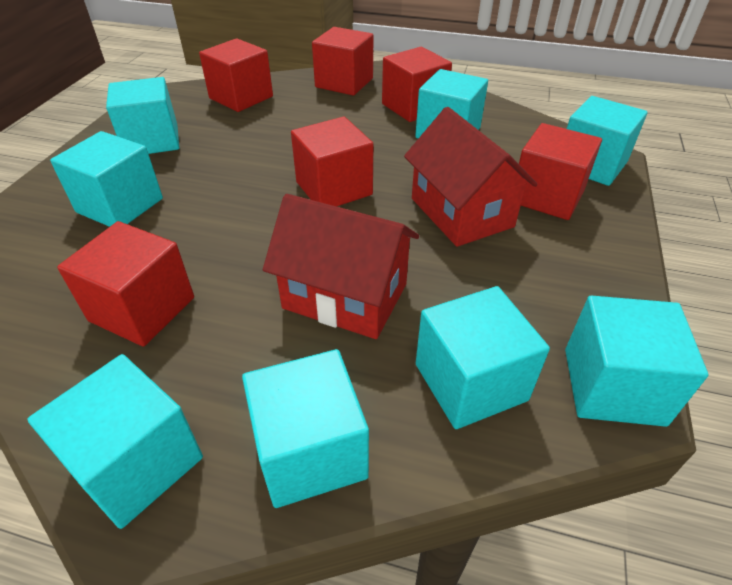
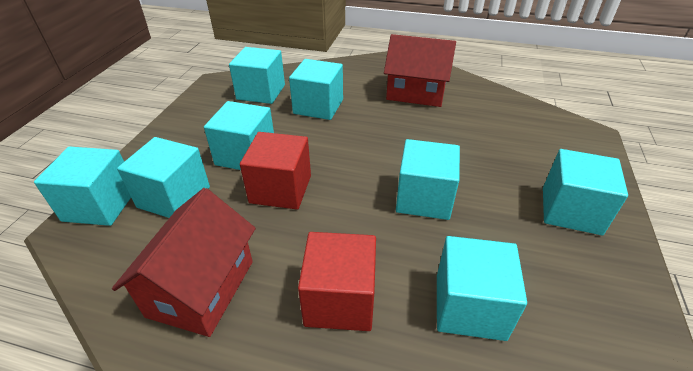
red cube: [57,221,194,347] [199,38,273,112] [291,116,373,206] [312,27,373,96] [382,47,452,122] [519,123,602,220] = 6 -> [240,132,311,210] [298,232,376,331] = 2

